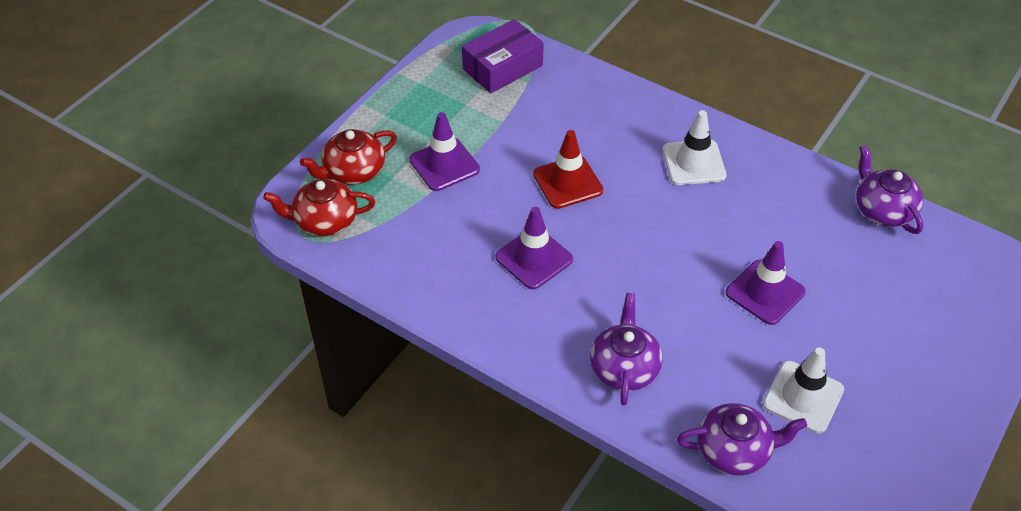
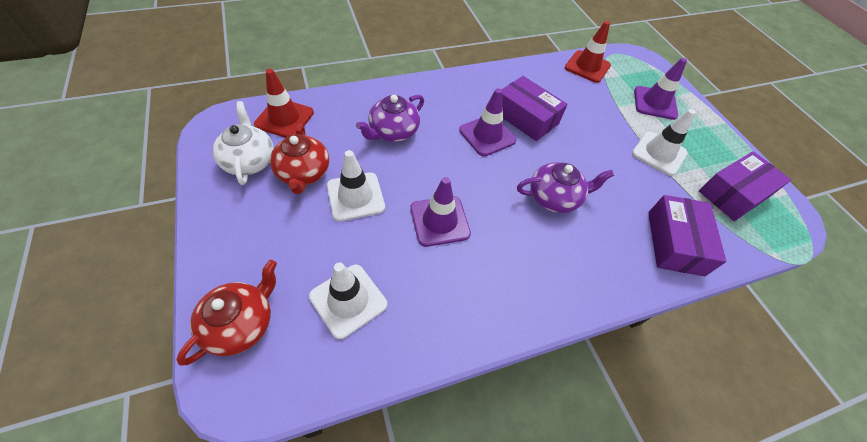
purple box: [462,19,544,93] = 1 -> [502,76,568,141] [648,195,726,276] [699,151,791,221] = 3
purple teapot: [590,293,663,406] [677,403,807,476] [856,145,923,234] = 3 -> [356,95,424,142] [517,162,614,213] = 2
red traffic cone: [533,130,603,209] = 1 -> [254,69,314,138] [565,21,611,83] = 2
white teapot: none = 0 -> [213,101,274,185] = 1
white traffic cone: [663,110,726,185] [763,347,844,433] = 2 -> [309,262,387,339] [327,150,385,222] [632,109,696,176] = 3

